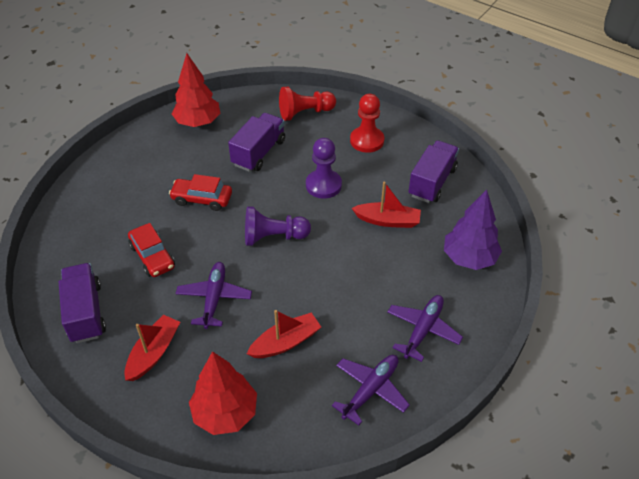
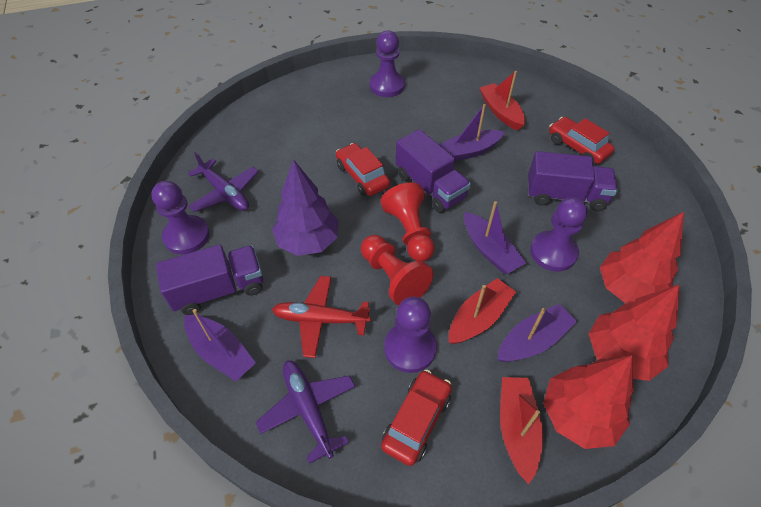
purple boat: none = 0 -> [184,309,256,381] [439,104,505,161] [464,201,526,274] [497,304,577,362] = 4
purple pawn: [245,206,311,246] [306,138,342,199] = 2 -> [151,181,210,255] [370,31,405,97] [384,297,437,373] [530,197,587,271] = 4
purple plane: [176,262,252,329] [332,355,410,426] [387,295,463,362] = 3 -> [188,152,259,212] [256,360,355,464] = 2
red car: [128,223,175,277] [169,174,232,211] = 2 -> [336,143,390,196] [381,370,452,466] [549,117,615,164] = 3
red plane: none = 0 -> [272,276,371,358] = 1
red tree: [172,53,220,127] [189,351,257,435] = 2 -> [543,355,634,449] [589,284,680,381] [600,212,684,304] = 3

